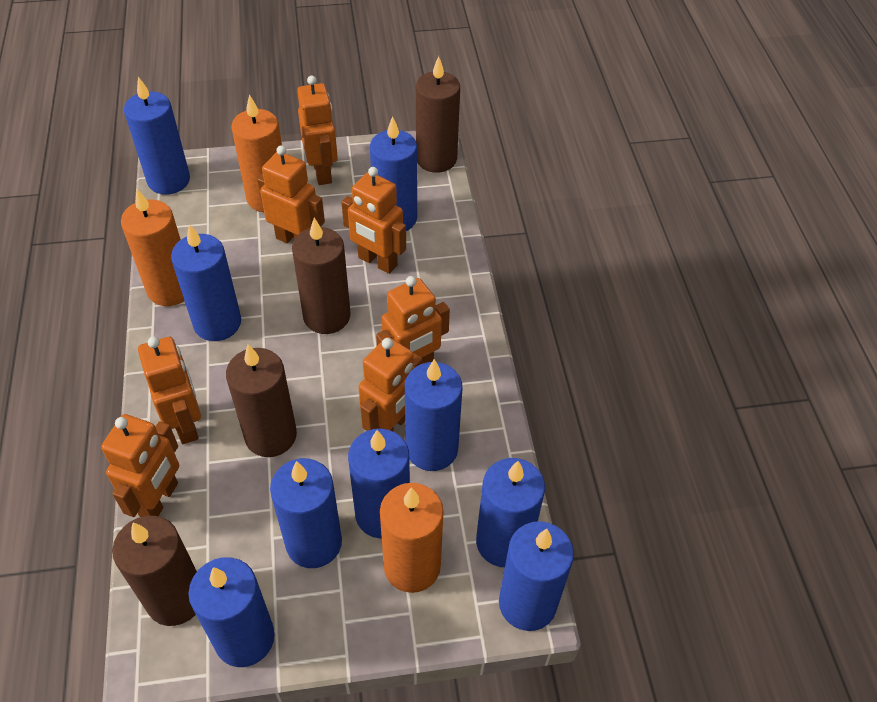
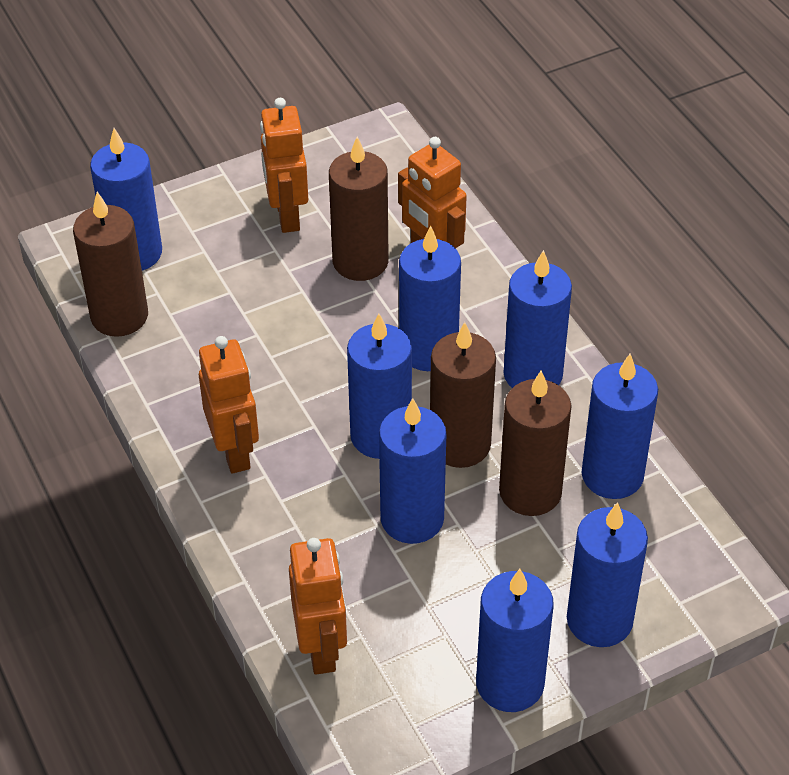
blue candle: [124,77,190,195] [171,224,241,341] [188,557,275,667] [270,458,342,568] [348,429,410,539] [370,116,417,231] [405,359,463,471] [476,458,545,567] [499,521,574,631] = 9 -> [90,128,162,271] [347,313,412,459] [379,398,446,544] [399,226,461,371] [476,569,554,712] [504,250,572,388] [567,502,648,647] [581,353,658,499] = 8
orange candle: [121,189,184,306] [231,95,282,212] [380,483,443,593] = 3 -> none = 0
orange robot: [101,414,179,517] [138,337,201,444] [257,145,325,243] [297,76,338,185] [341,167,406,274] [358,337,422,432] [376,276,450,364] = 7 -> [199,336,259,474] [260,98,308,233] [289,538,347,675] [398,137,467,249] = 4

